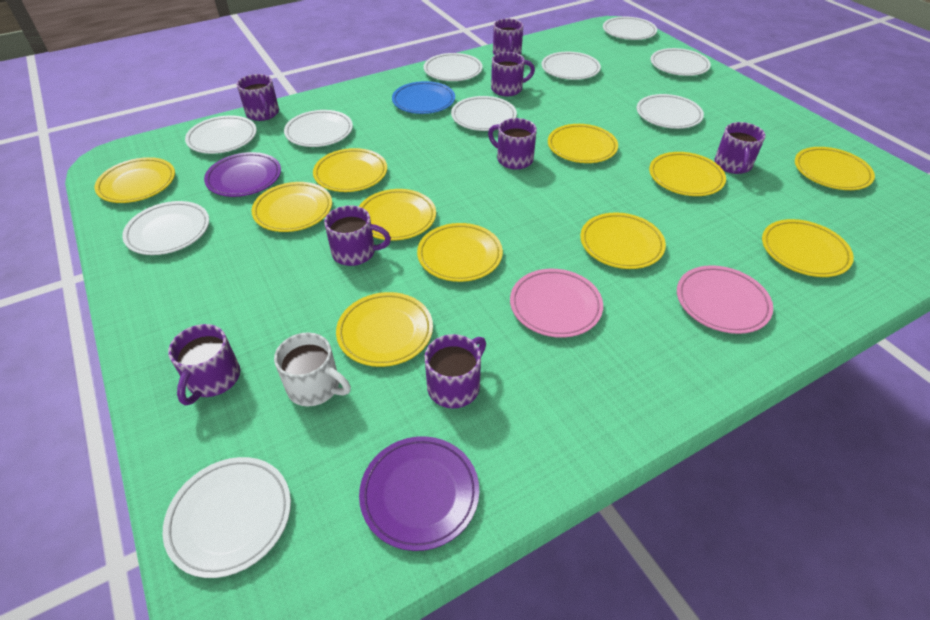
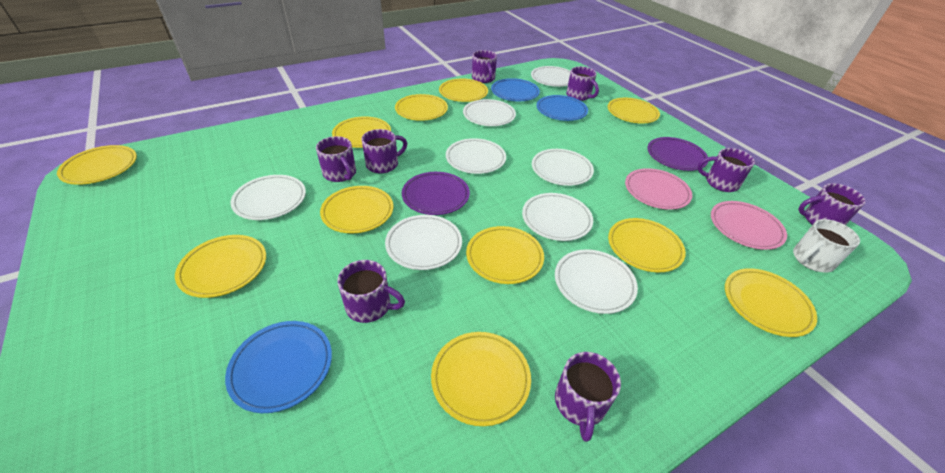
blue plate: [392,81,455,114] = 1 -> [225,321,332,413] [491,78,540,101] [537,95,588,121] = 3
white plate: [122,201,209,255] [163,457,291,578] [185,115,257,154] [284,110,353,147] [424,53,483,81] [451,96,517,131] [541,52,601,80] [603,17,657,40] [637,94,704,129] [651,48,711,76] = 10 -> [231,175,306,220] [385,215,462,270] [446,138,506,174] [463,99,516,126] [522,193,593,241] [531,66,571,87] [532,149,594,186] [555,249,638,314] = 8

